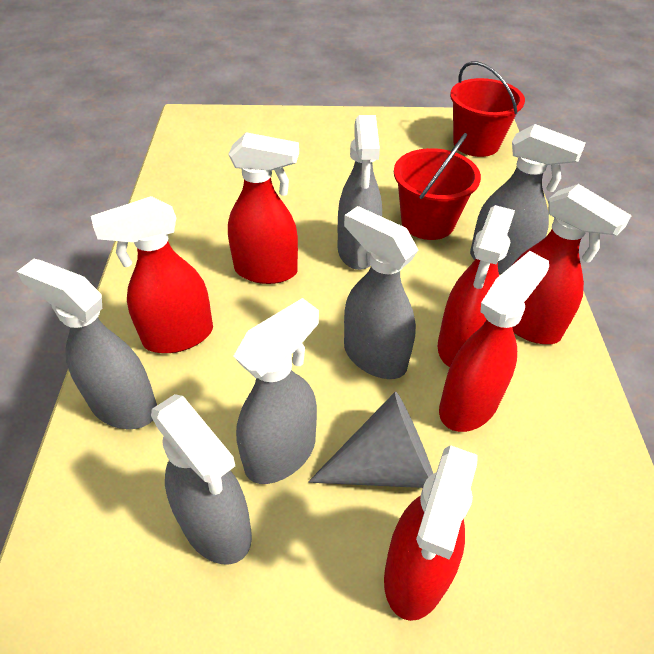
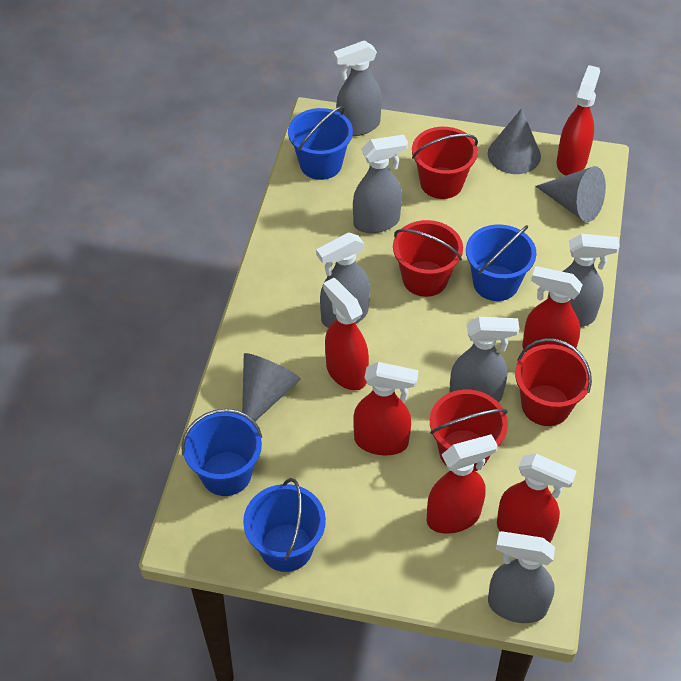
blue bucket: none = 0 -> [181,409,262,496] [243,478,326,572] [288,106,353,180] [466,224,536,301] = 4
grey cone: [308,391,433,488] = 1 -> [242,353,301,421] [488,108,541,174] [535,166,606,222] = 3
red bucket: [394,133,481,240] [450,61,525,157] = 2 -> [393,220,463,297] [412,127,478,199] [430,390,508,471] [515,338,592,426] = 4

